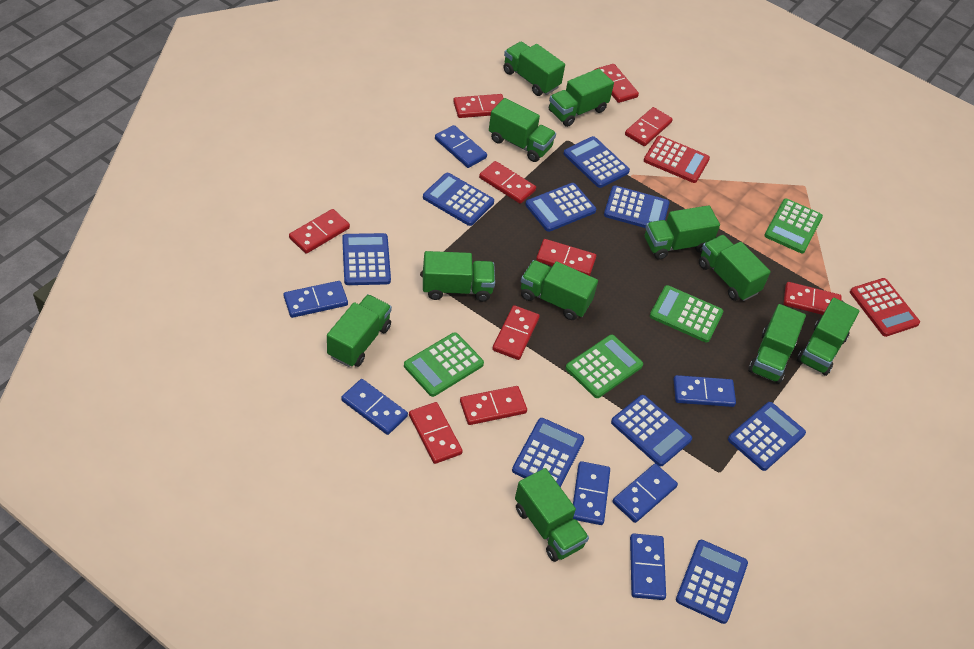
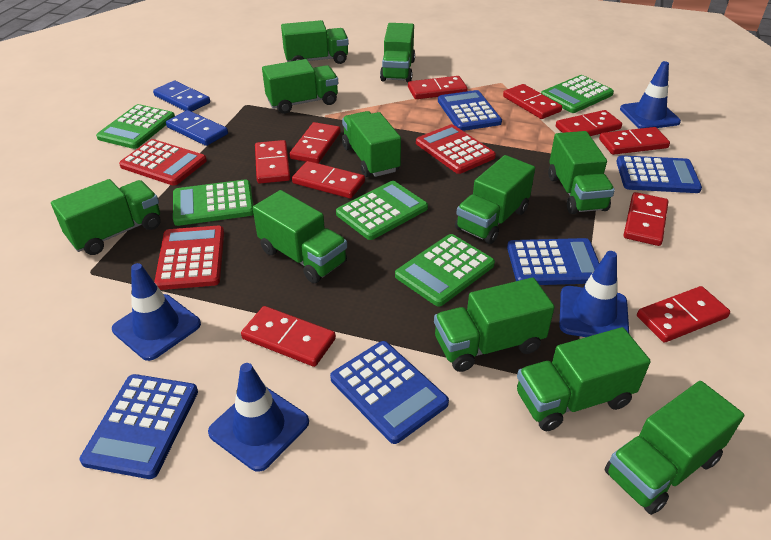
blue calculator: [342,233,391,285] [423,173,494,226] [512,418,584,488] [525,183,596,232] [563,136,630,188] [604,186,670,228] [611,395,692,467] [676,540,748,624] [728,402,806,471] = 9 -> [79,374,198,479] [330,341,449,444] [438,90,502,131] [507,238,599,285] [616,155,702,193] = 5
blue domino: [284,281,348,318] [341,379,408,435] [435,125,487,168] [573,461,610,525] [612,464,678,523] [630,533,666,600] [673,375,736,407] = 7 -> [153,81,210,112] [166,110,228,146] = 2
blue traffic cone: none = 0 -> [112,263,201,361] [208,363,309,472] [559,251,629,337] [620,61,681,129] = 4
green calculator: [404,332,484,397] [566,335,643,398] [650,285,723,343] [764,199,823,253] = 4 -> [96,104,175,149] [173,179,254,226] [336,181,428,240] [395,234,495,306] [541,75,614,113] = 5
red calculator: [644,136,710,183] [850,278,920,337] = 2 -> [119,139,207,186] [154,226,224,290] [416,124,496,174] = 3

